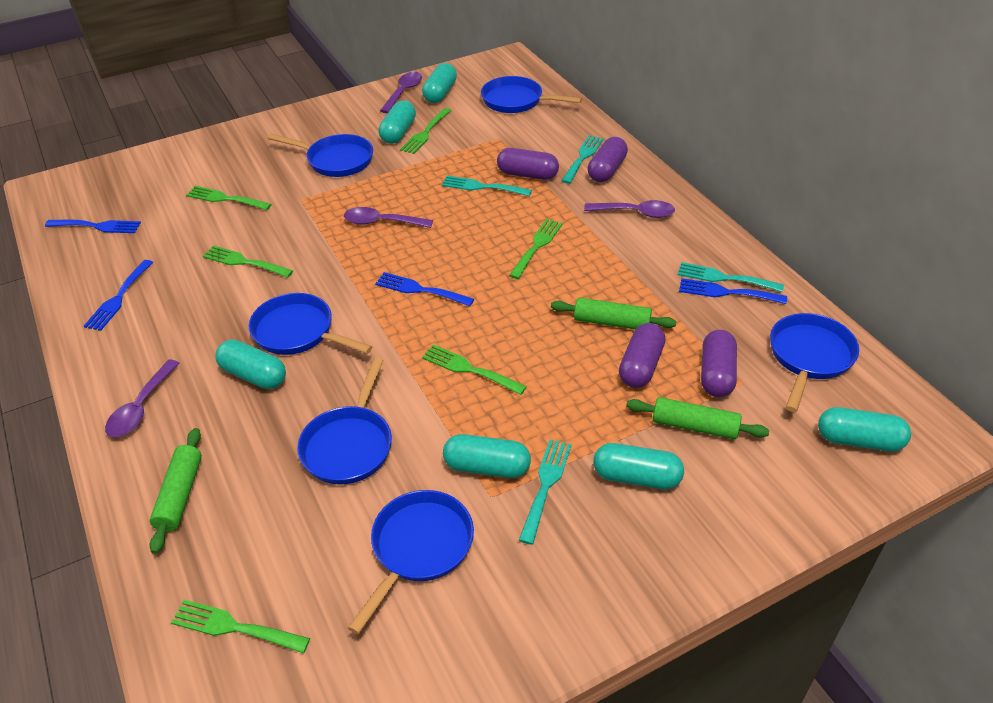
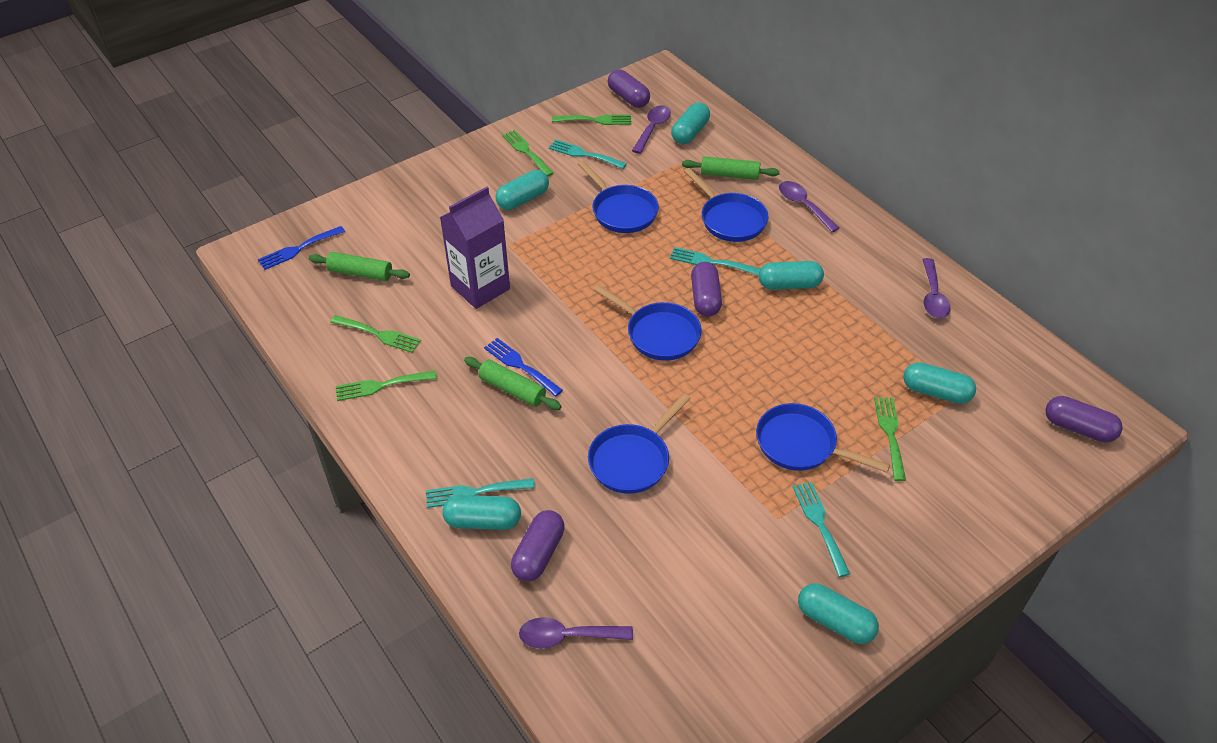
blue fork: [45,220,141,233] [84,260,153,331] [375,272,474,306] [679,278,787,304] = 4 -> [258,226,345,270] [484,338,563,397] = 2
blue pan: [248,293,372,355] [268,134,373,177] [297,358,392,485] [348,490,474,634] [481,76,582,113] [770,313,859,412] = 6 -> [578,161,659,233] [588,393,691,494] [594,285,702,361] [684,168,769,242] [756,403,890,473] = 5
green fork: [171,600,310,653] [186,186,272,210] [203,245,293,278] [400,108,452,154] [422,345,527,395] [509,219,563,279] = 6 -> [330,315,421,353] [336,370,437,401] [502,130,554,177] [552,115,631,125] [874,397,906,481] = 5
purple carton: none = 0 -> [440,187,510,309] = 1

